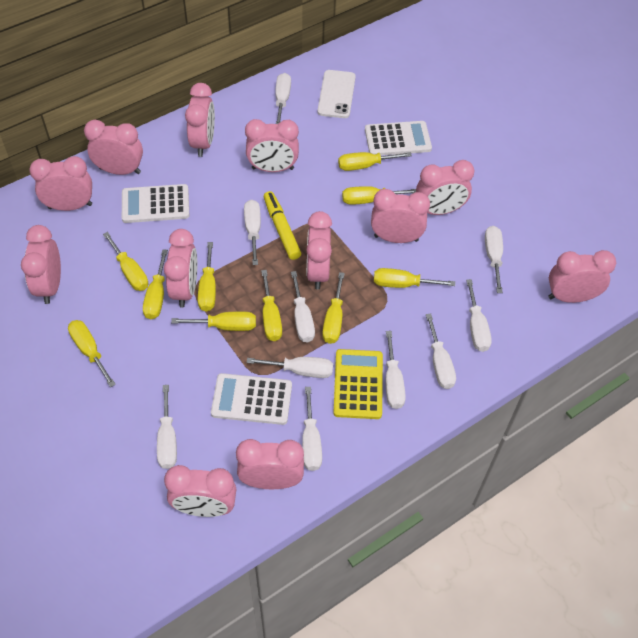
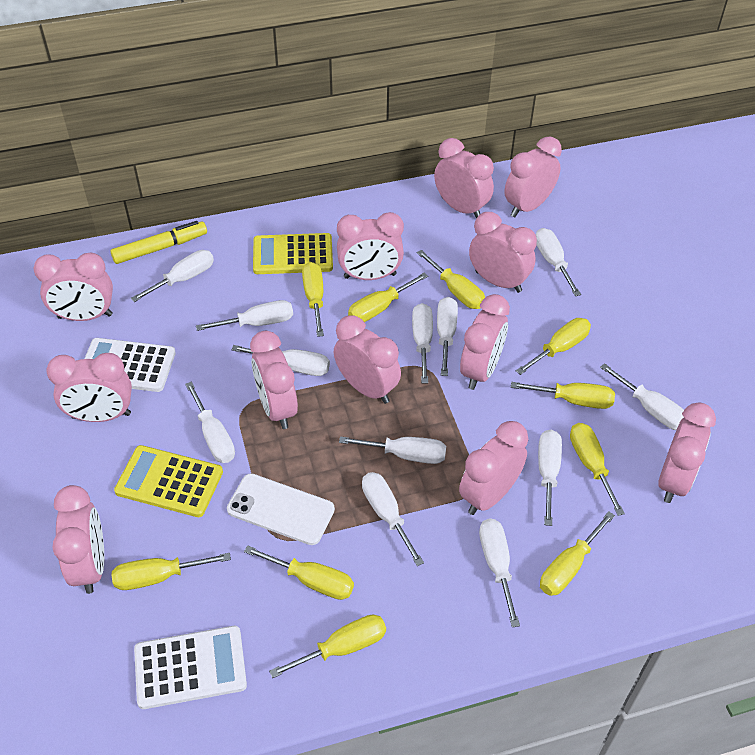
white calculator: [122,184,190,223] [211,373,292,425] [365,121,432,156] = 3 -> [84,338,176,392] [134,626,247,709] = 2
white screwdriver: [157,385,177,469] [244,200,261,265] [246,357,333,378] [275,73,291,124] [291,271,315,342] [302,387,322,471] [385,331,406,409] [426,314,456,389] [466,279,492,352] [485,226,503,293] = 10 -> [131,250,214,302] [185,381,235,463] [196,300,293,331] [231,345,330,376] [339,436,446,464] [362,472,424,566] [412,303,433,383] [437,297,458,376] [479,518,520,627] [536,228,581,296] [538,429,562,526] [600,363,684,430] = 12
yellow calculator: [333,349,383,419] = 1 -> [114,445,223,517] [253,233,333,274] = 2

